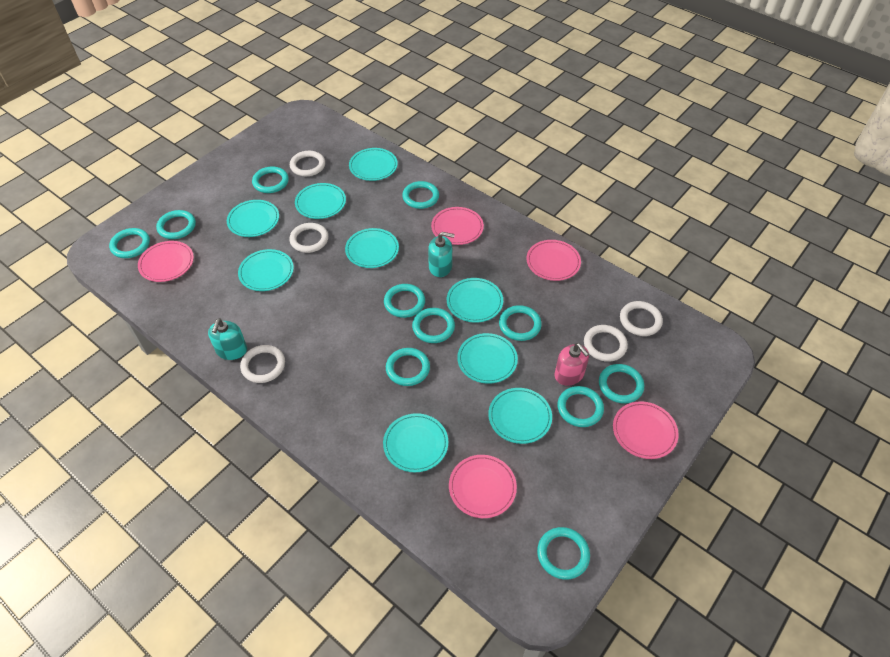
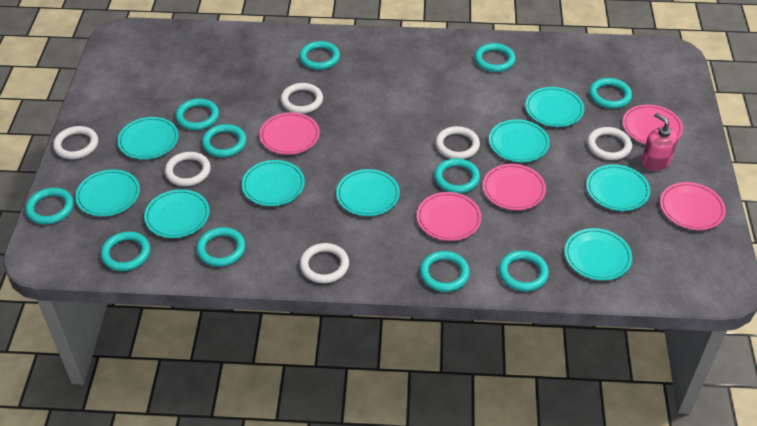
turquoise soap dispenser: [208,318,247,360] [428,232,455,277] = 2 -> none = 0
white ring: [240,345,285,383] [289,223,328,253] [290,151,325,176] [584,325,628,362] [620,301,663,336] = 5 -> [53,126,98,159] [165,152,211,186] [281,83,323,114] [300,243,349,283] [435,126,480,159] [587,127,632,160] = 6

